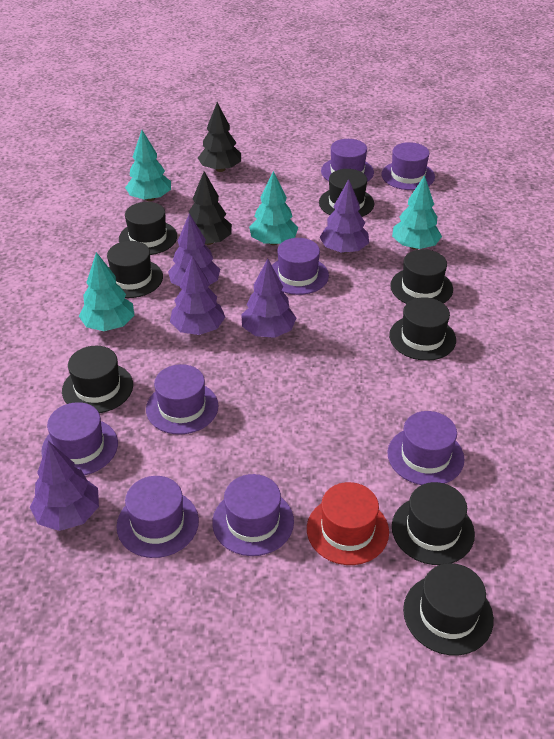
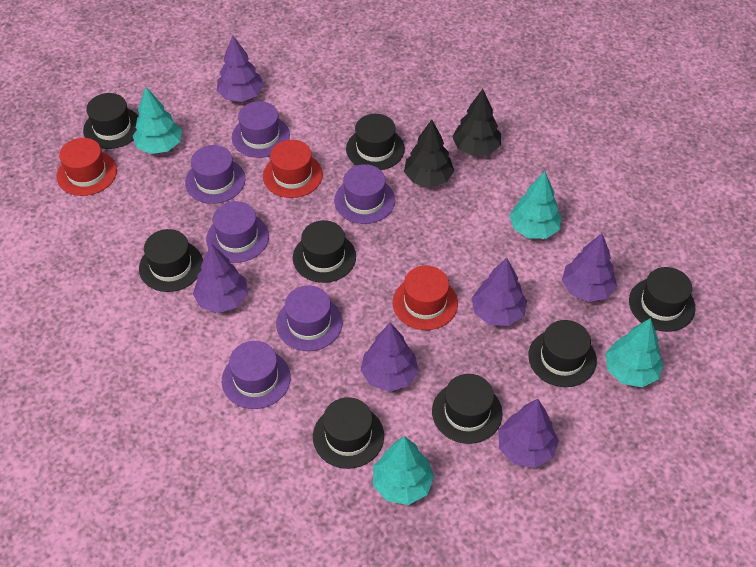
purple hat: [41,402,118,475] [116,476,199,558] [146,364,218,435] [212,474,294,556] [272,238,329,295] [321,139,374,182] [381,142,435,190] [388,411,465,485] = 8 -> [185,145,246,204] [206,201,269,263] [222,341,291,409] [232,101,290,158] [276,286,343,351] [334,164,395,224] = 6
purple tree: [30,441,99,531] [168,213,220,287] [170,256,225,335] [241,259,296,338] [319,179,369,253] = 5 -> [193,244,248,313] [217,35,264,102] [360,322,419,392] [472,258,527,326] [498,399,559,468] [562,233,617,302] = 6
red hat: [307,482,389,565] = 1 -> [56,138,117,196] [263,140,323,198] [393,266,458,330] = 3

